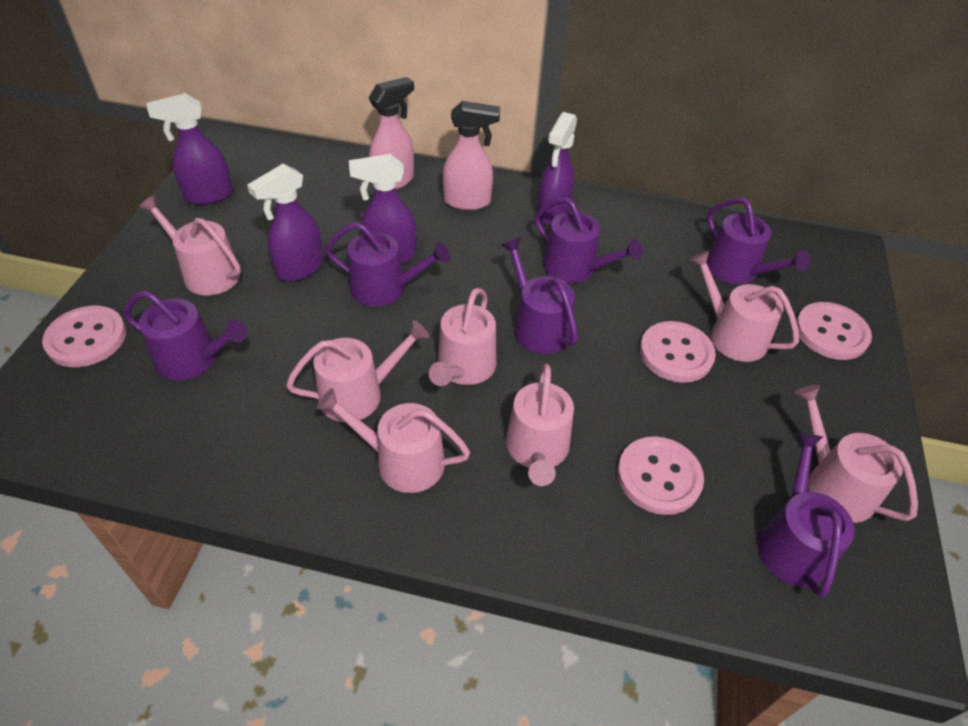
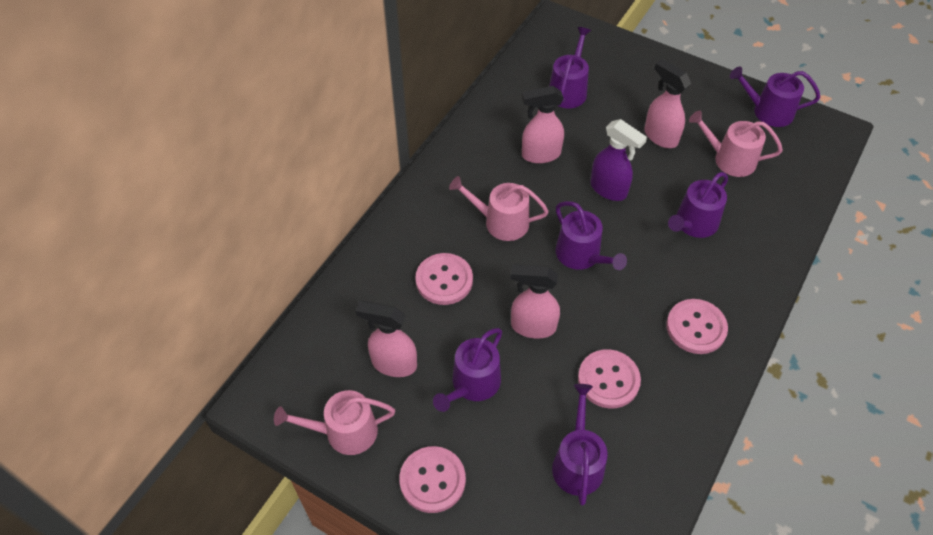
pink spray bottle: [369,77,414,190] [443,101,500,210] = 2 -> [356,301,417,377] [510,264,560,339] [522,86,564,164] [645,59,691,148] = 4
pink watering can: [138,195,241,295] [286,320,429,422] [317,388,470,493] [429,288,497,386] [506,364,574,486] [689,250,799,362] [795,385,918,523] = 7 -> [274,390,395,455] [449,176,549,241] [689,110,783,177] = 3
purple spray bottle: [147,93,233,205] [247,164,324,282] [349,154,416,264] [536,112,577,226] = 4 -> [590,119,647,201] = 1

